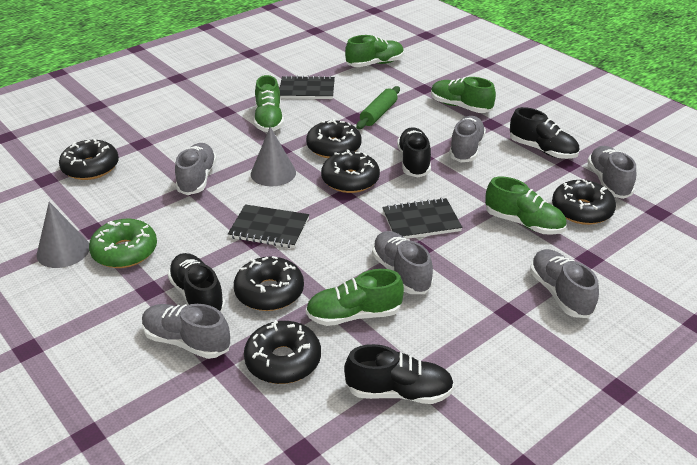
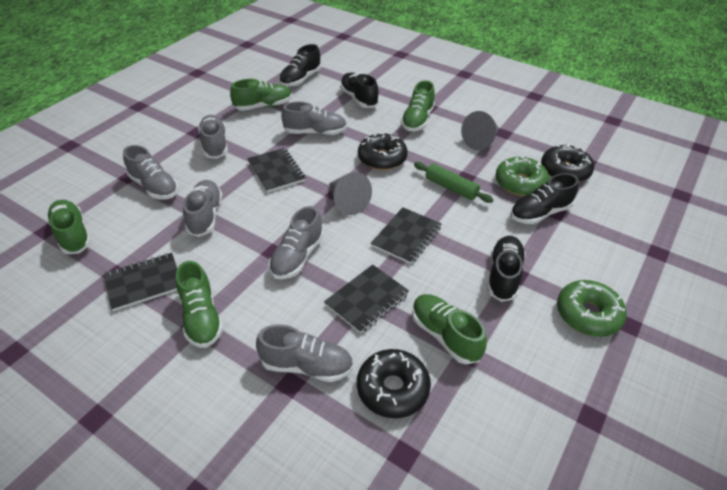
black donut: [59,139,119,180] [234,256,304,311] [244,320,321,384] [306,119,362,158] [321,149,380,193] [552,179,616,225] = 6 -> [357,349,431,418] [358,133,408,170] [541,144,594,182] = 3
black notebook: [228,204,309,248] [280,75,335,99] [382,198,462,239] = 3 -> [104,253,177,311] [247,148,305,193] [324,265,409,334] [371,207,441,264] = 4
green donut: [89,219,157,268] = 1 -> [496,156,549,196] [557,280,626,337] = 2

